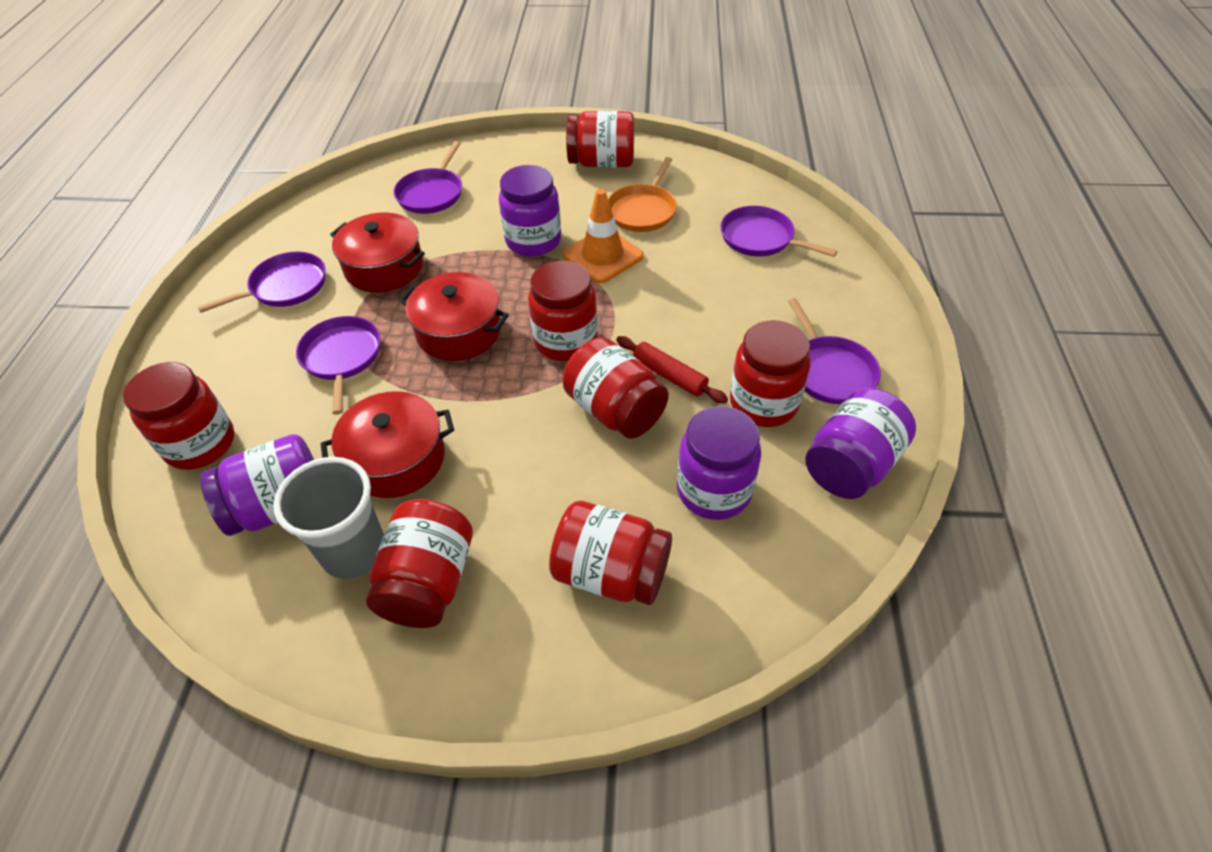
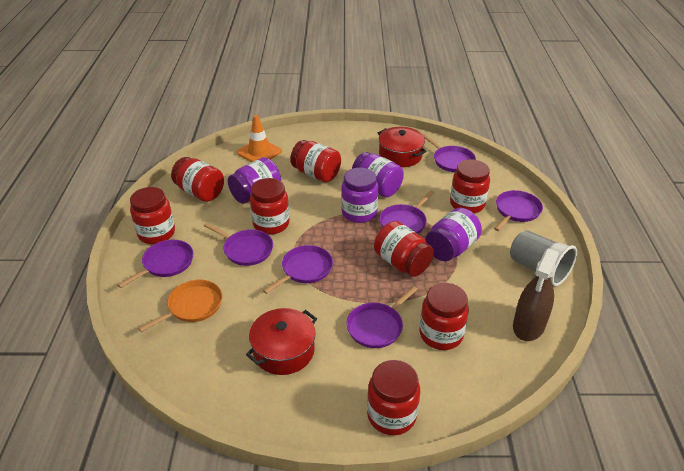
brown spray bottle: none = 0 -> [513,248,559,341] = 1
purple pan: [198,252,326,313] [296,316,380,415] [393,141,462,214] [720,206,838,257] [788,298,881,404] = 5 -> [117,240,194,288] [204,223,273,266] [263,245,333,294] [346,286,418,348] [379,190,434,234] [423,134,476,172] [494,190,543,231] = 7
red jar: [123,362,234,470] [366,499,473,628] [528,261,598,361] [549,501,672,605] [562,337,669,439] [566,111,634,168] [730,320,810,427] = 7 -> [130,187,175,244] [171,157,224,202] [250,178,290,235] [290,140,341,182] [367,360,420,436] [374,221,434,277] [419,283,469,350] [450,159,490,213] = 8
red pot: [321,391,454,498] [330,213,425,292] [399,272,509,361] = 3 -> [246,308,317,375] [378,127,427,167] = 2
red rolling pin: [616,336,728,403] = 1 -> none = 0

